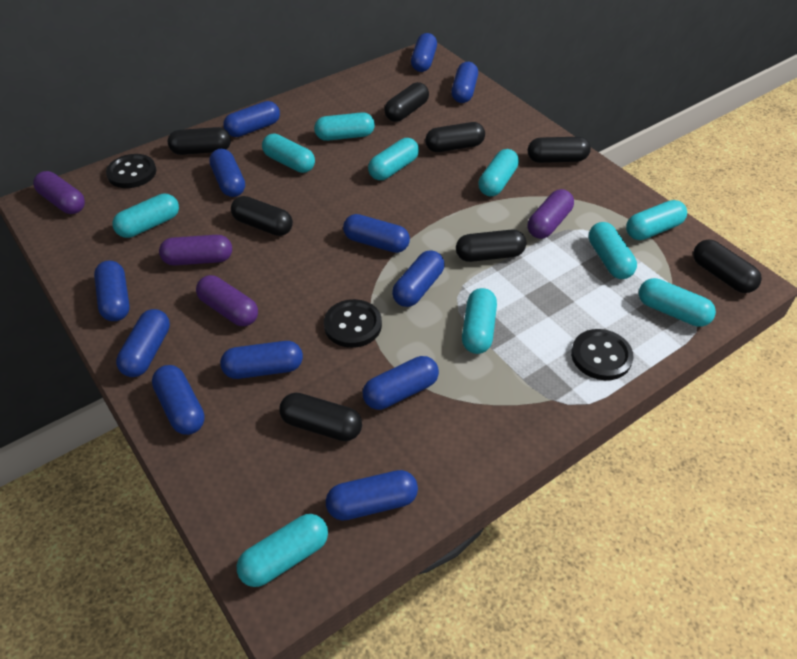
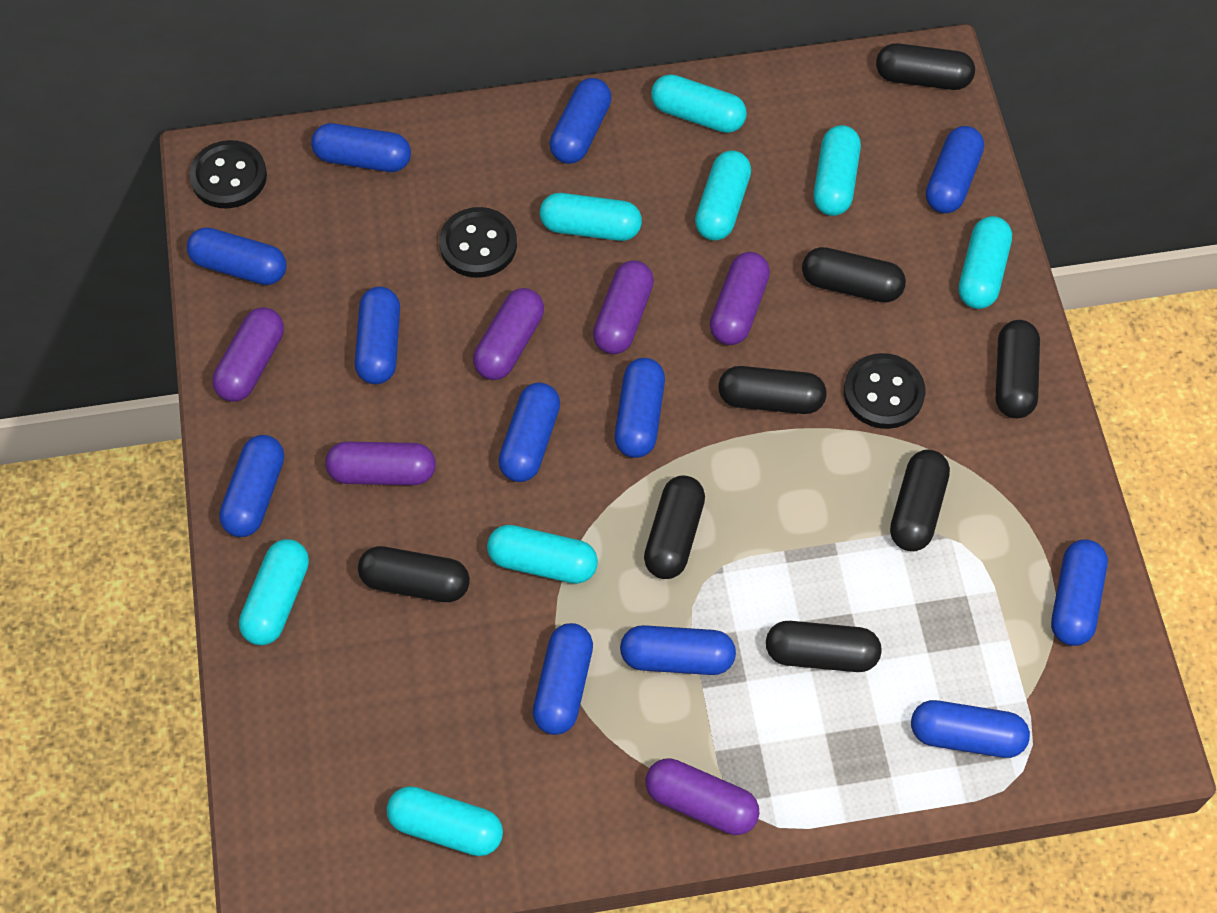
purple capsule: [33,171,85,214] [159,235,232,265] [196,275,258,326] [528,189,574,239] = 4 -> [212,307,284,402] [325,442,436,485] [473,288,544,380] [593,260,654,354] [645,758,760,835] [710,252,770,345] = 6
turquoise capsule: [112,193,179,238] [237,514,328,587] [262,134,315,173] [314,112,375,141] [368,138,419,180] [462,288,497,354] [478,149,519,197] [589,222,637,279] [626,200,687,240] [639,278,716,327] = 10 -> [239,539,309,645] [386,786,503,856] [487,525,598,584] [540,193,642,241] [651,74,747,133] [695,150,751,241] [813,125,861,216] [959,216,1012,309] = 8

